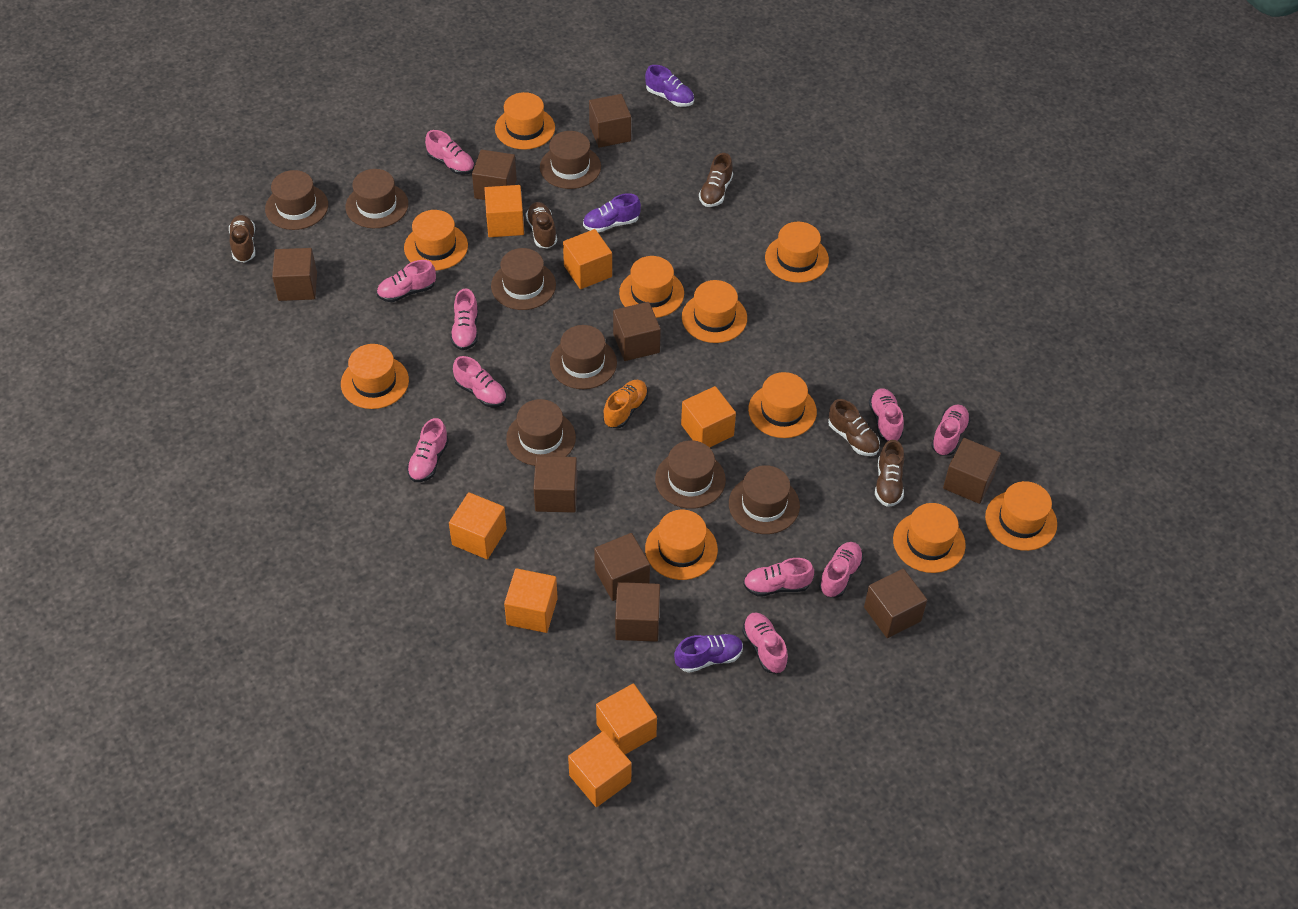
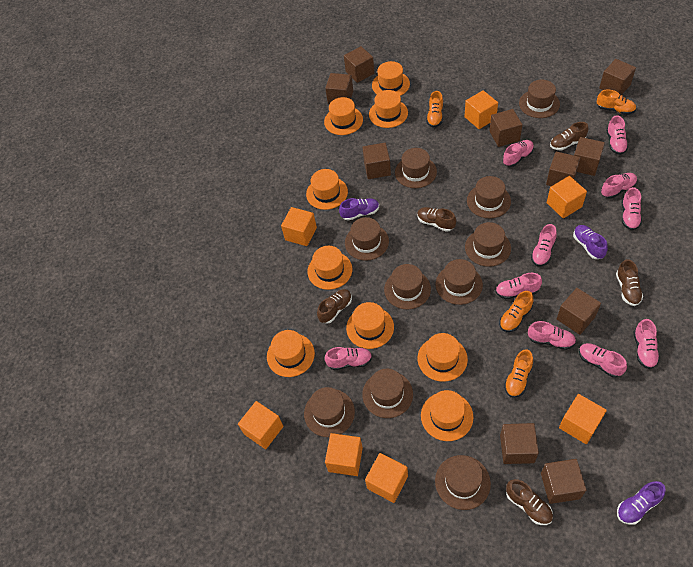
brown cube: [272,248,317,301] [472,149,517,200] [533,456,577,513] [589,94,631,148] [594,533,650,601] [613,302,661,361] [615,582,660,642] [864,569,927,638] [943,438,1001,504] = 9 -> [325,73,353,104] [344,46,374,83] [362,143,391,179] [489,109,523,147] [500,423,539,464] [541,459,587,504] [546,152,581,186] [557,288,601,335] [574,137,605,176] [599,59,636,95] = 10
brown hat: [265,170,328,230] [345,169,408,228] [491,248,556,310] [506,399,576,466] [540,131,601,189] [550,325,617,389] [655,440,726,509] [729,465,800,534] = 8 -> [304,387,355,437] [345,217,389,261] [362,369,413,418] [384,264,431,309] [395,148,437,188] [435,259,483,305] [435,455,491,510] [465,222,511,267] [467,176,511,218] [519,80,560,118] = 10
orange hat: [341,344,409,409] [404,210,468,271] [495,92,555,150] [619,256,684,318] [645,510,718,580] [682,280,747,343] [748,372,817,438] [765,222,829,283] [893,503,966,573] [985,481,1057,551] = 10 -> [267,330,315,377] [306,169,348,210] [307,246,352,290] [324,97,363,135] [346,302,394,349] [369,90,408,128] [372,61,410,96] [418,333,468,382] [421,390,473,441] = 9
orange shoe: [603,380,648,428] = 1 -> [426,91,443,127] [499,291,533,332] [504,349,533,398] [597,90,636,115] = 4

